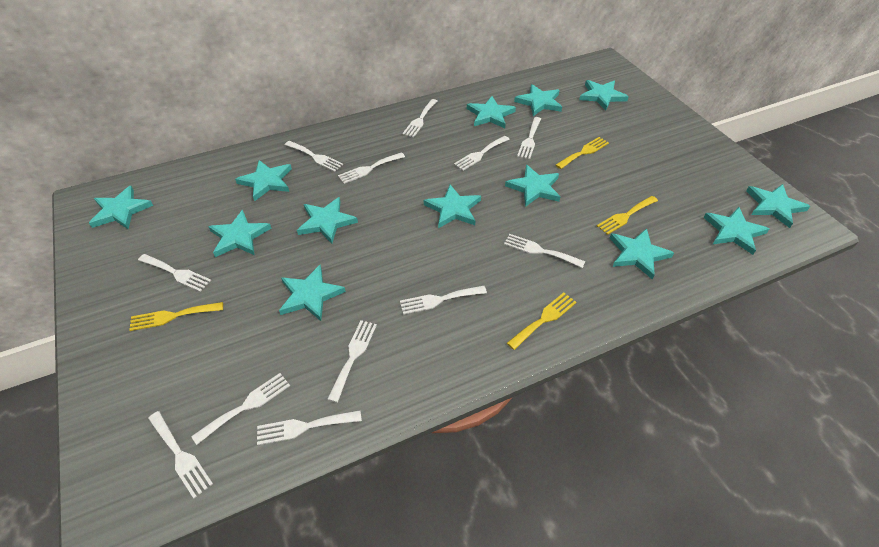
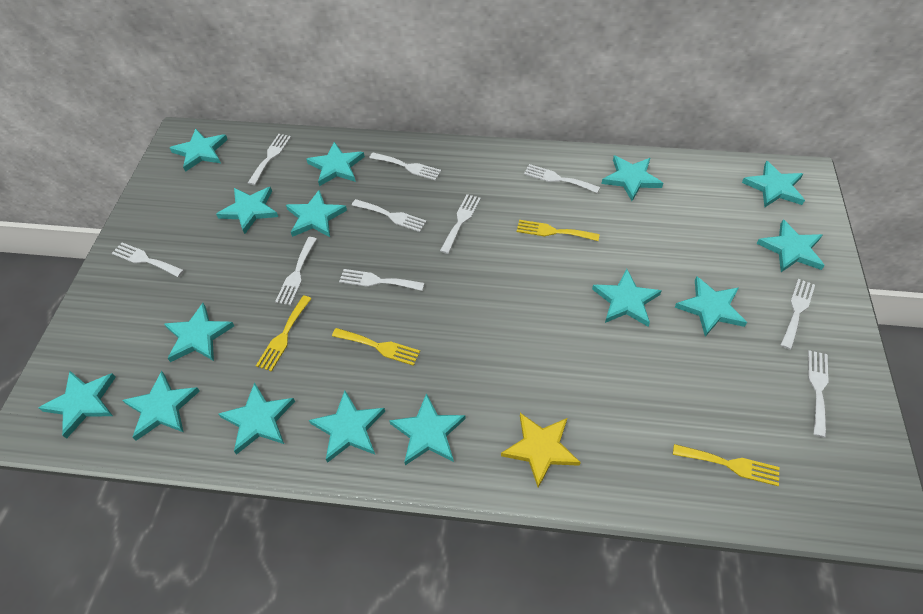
turquoise star: [89,186,153,229] [208,210,271,257] [235,160,292,201] [279,265,346,321] [297,197,358,243] [424,185,481,228] [467,96,516,128] [505,165,560,207] [514,84,562,116] [579,80,629,110] [610,228,674,279] [704,207,769,255] [746,184,810,228] = 13 -> [39,371,116,439] [122,371,200,441] [164,303,234,362] [170,129,228,172] [216,187,278,234] [218,382,295,455] [286,190,347,237] [306,142,365,186] [309,391,385,463] [389,393,466,465] [592,269,662,326] [601,155,663,201] [675,276,747,337] [742,161,805,207] [756,220,825,272] = 15
white fork: [138,254,211,292] [148,411,213,498] [191,373,290,445] [257,410,362,445] [285,141,343,172] [327,320,377,403] [338,152,405,184] [400,286,487,315] [402,99,438,138] [454,136,510,171] [504,234,585,268] [517,117,541,159] = 12 -> [112,242,184,277] [248,134,291,185] [275,237,317,305] [339,269,424,291] [352,199,427,232] [369,153,441,181] [440,194,481,254] [524,164,600,193] [781,279,815,350] [808,350,828,438] = 10
yellow star: none = 0 -> [501,413,581,488] = 1

